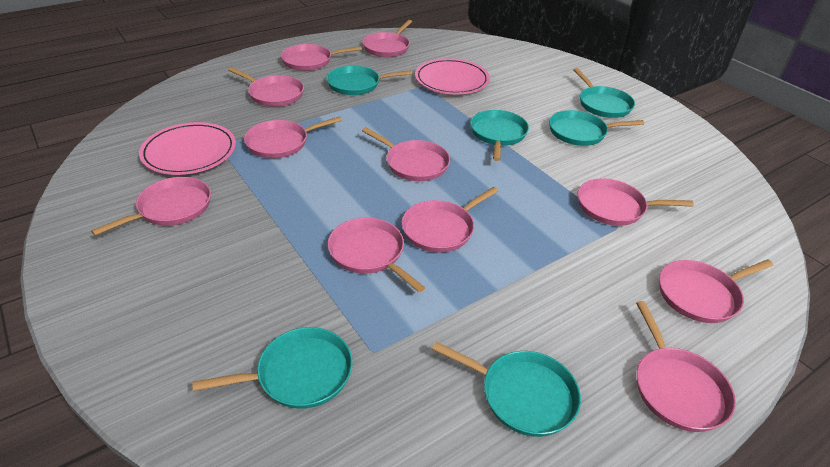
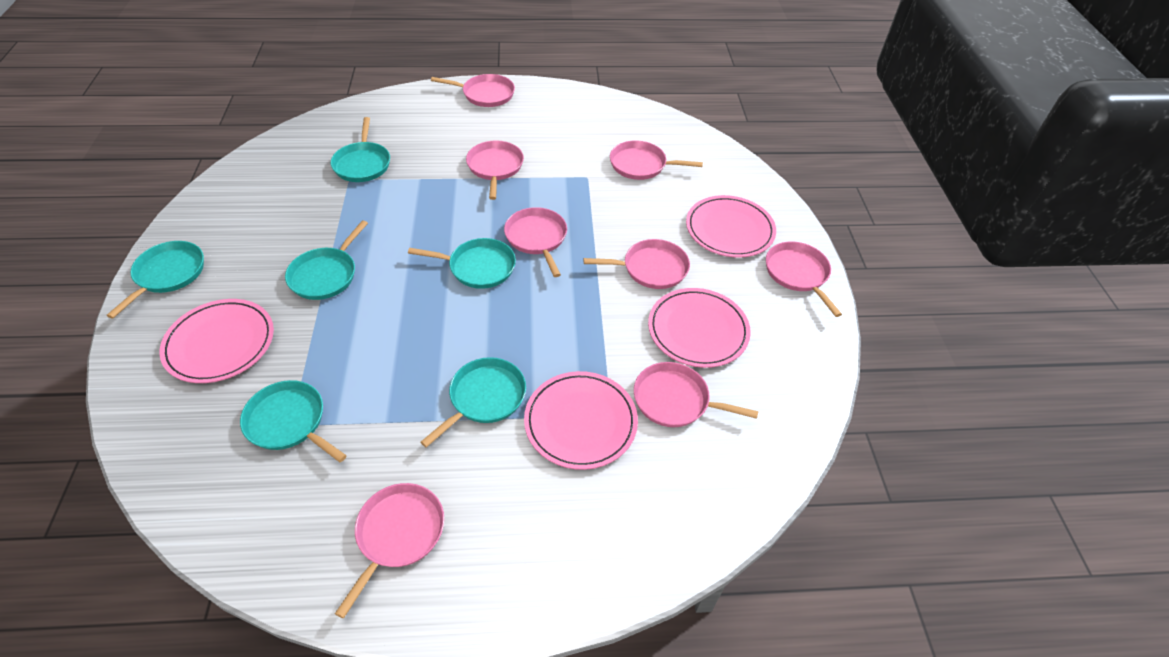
pink pan: [91,177,211,236] [228,67,304,107] [244,116,342,158] [281,44,362,71] [328,217,425,292] [362,20,412,57] [362,127,450,181] [401,187,498,253] [578,178,694,226] [636,301,736,432] [659,259,773,323] = 11 -> [335,483,444,618] [431,74,515,107] [466,140,524,200] [504,207,567,277] [584,239,690,289] [610,141,703,180] [634,362,759,427] [766,241,842,317] = 8
pink plate: [139,122,236,175] [415,58,490,94] = 2 -> [159,299,274,383] [524,371,638,470] [648,288,751,368] [686,195,776,258] = 4

